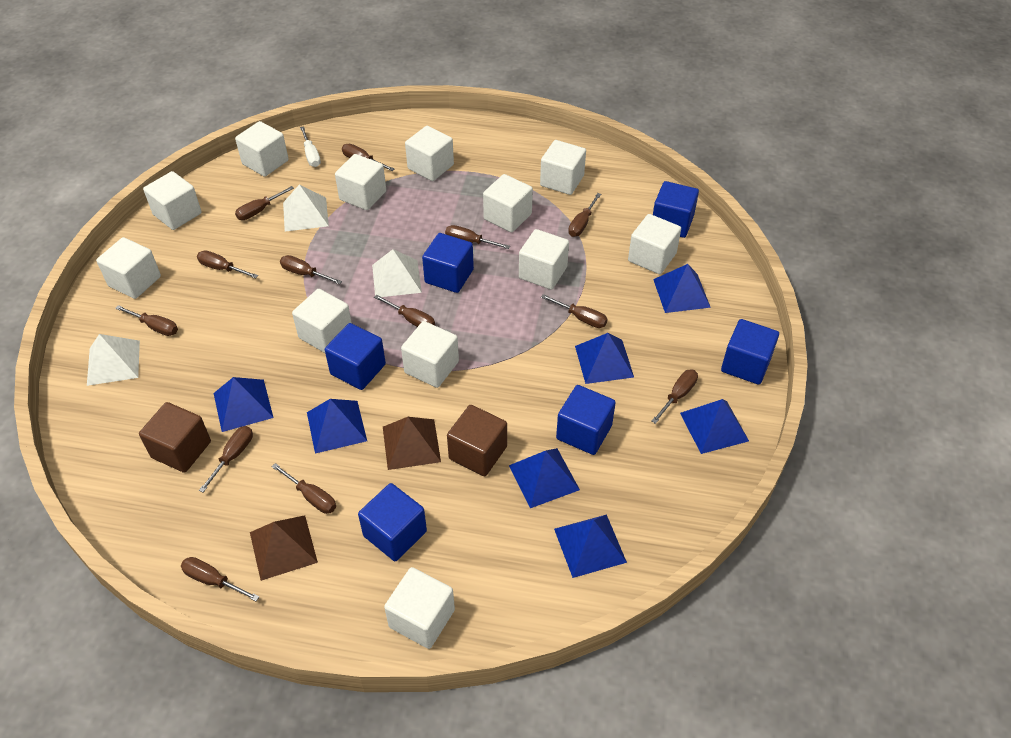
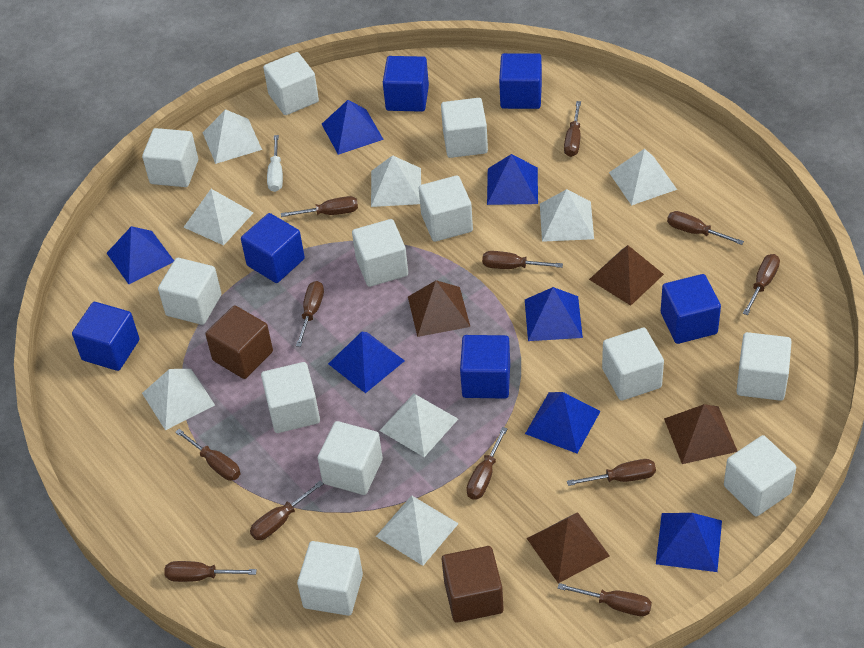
brown pyramid: [250,515,318,581] [383,417,441,470] = 2 -> [408,280,470,337] [527,512,610,583] [589,245,664,306] [664,404,738,464] = 4
brown screwdriver: [115,305,178,336] [181,557,259,601] [197,250,258,278] [199,426,253,492] [235,186,294,220] [272,463,336,514] [280,255,342,284] [342,144,394,171] [374,295,435,327] [445,225,510,249] [541,294,608,328] [568,193,601,237] [651,369,698,424] = 13 -> [164,561,257,582] [175,429,240,481] [250,480,324,540] [281,196,358,217] [296,281,324,347] [466,427,508,500] [482,251,563,269] [557,583,652,616] [564,101,581,157] [567,459,656,486] [667,211,744,245] [743,254,780,315] = 12
white pyramid: [87,334,140,386] [283,184,329,232] [372,249,422,297] = 3 -> [142,369,215,430] [184,189,253,245] [203,109,262,164] [371,155,421,207] [376,495,459,566] [380,394,458,457] [540,189,594,242] [609,149,677,206] = 8

